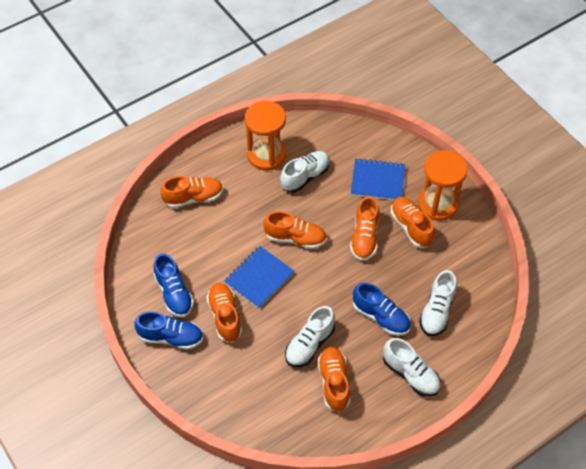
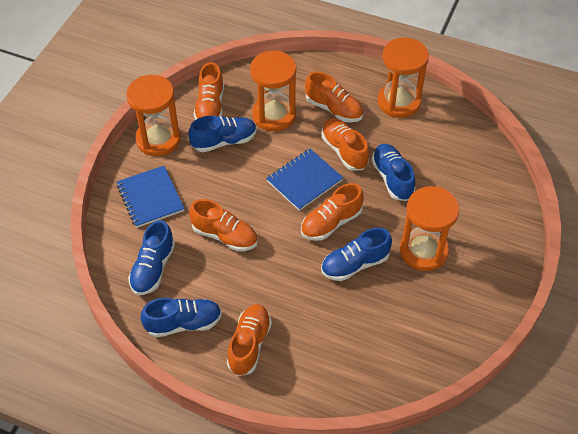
blue shoe: [135,311,203,350] [154,253,194,317] [353,283,411,336] = 3 -> [128,220,175,295] [141,298,222,337] [188,116,257,152] [321,228,392,281] [371,144,415,201] = 5
orange hourglass: [245,101,286,171] [418,150,468,221] = 2 -> [126,75,181,156] [250,51,296,131] [378,38,429,118] [400,186,459,271] = 4
white shoe: [280,151,330,193] [285,306,335,367] [383,338,441,396] [419,270,457,336] = 4 -> none = 0

